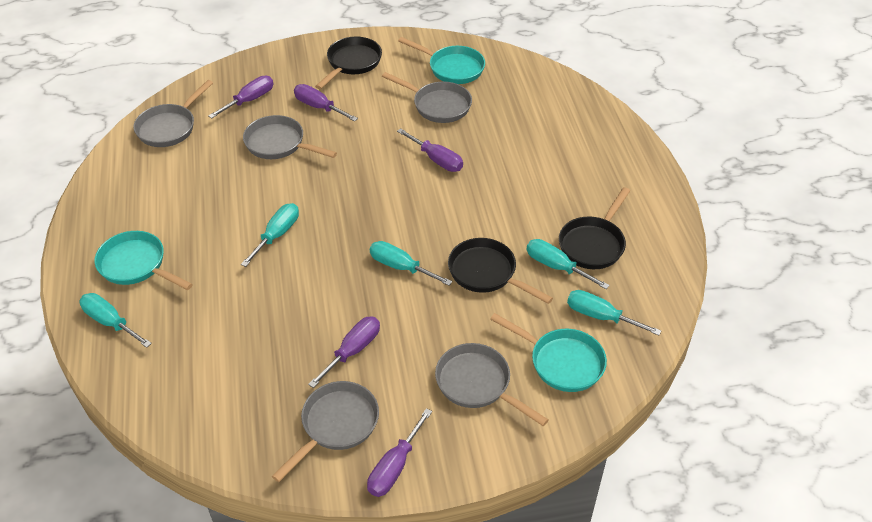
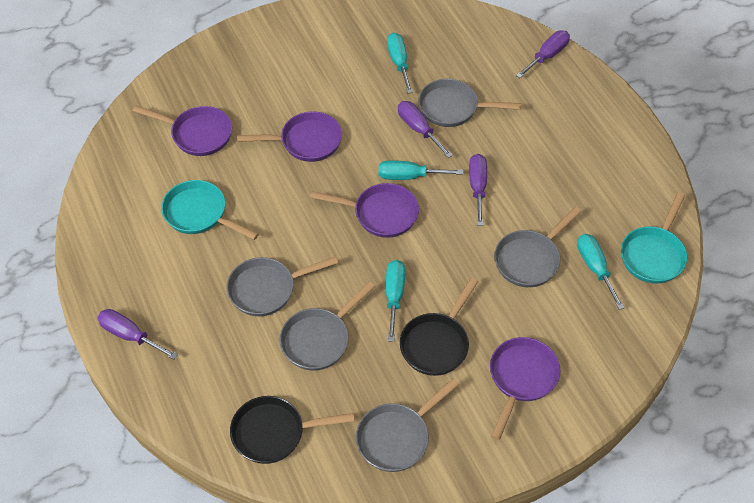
black pan: [315,37,382,89] [448,238,553,304] [559,187,630,269] = 3 -> [230,396,355,464] [400,278,478,376] = 2
purple pan: none = 0 -> [133,105,232,156] [237,111,342,162] [310,183,419,238] [490,337,560,440] = 4
purple screwdriver: [208,76,273,119] [294,84,358,121] [308,316,380,388] [367,408,432,497] [397,128,463,172] = 5 -> [97,309,178,360] [398,101,453,158] [469,154,487,226] [516,30,570,78] = 4
turquoise pan: [94,231,193,290] [398,37,485,84] [490,313,607,392] = 3 -> [161,180,259,240] [621,192,687,284] = 2
turquoise screwdriver: [79,293,152,348] [241,203,299,267] [370,241,452,286] [527,239,609,289] [567,290,661,336] = 5 -> [379,160,463,180] [386,260,405,342] [387,33,413,94] [577,234,625,310] = 4

